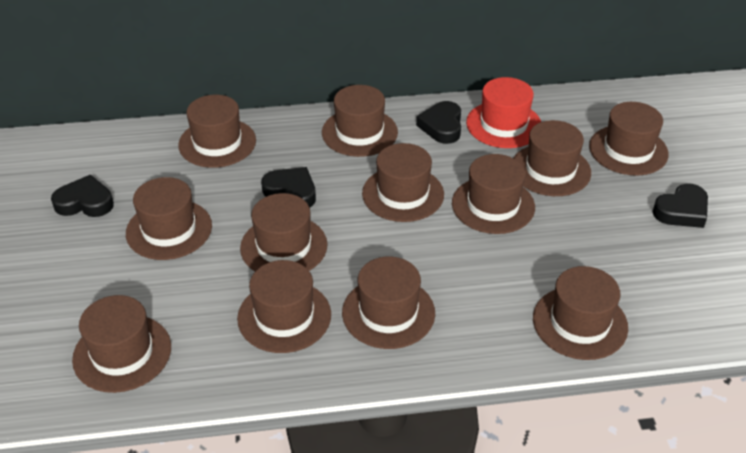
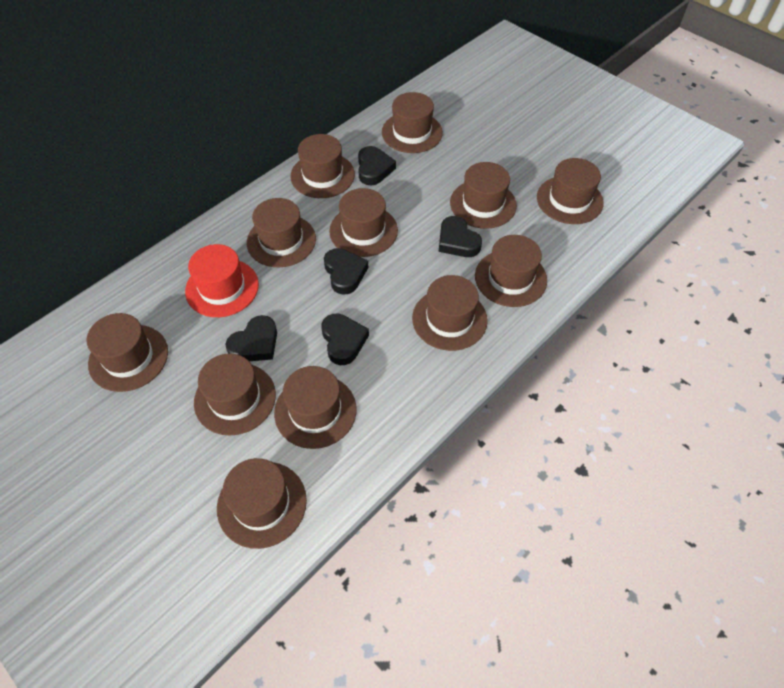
black heart: [51,175,114,217] [261,167,316,208] [416,101,461,144] [653,184,708,228] = 4 -> [226,315,277,361] [321,314,369,365] [324,248,368,295] [358,146,396,185] [439,216,482,257] = 5

